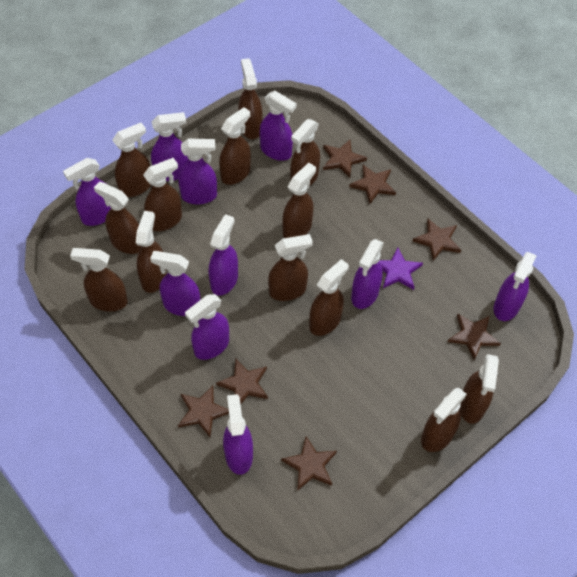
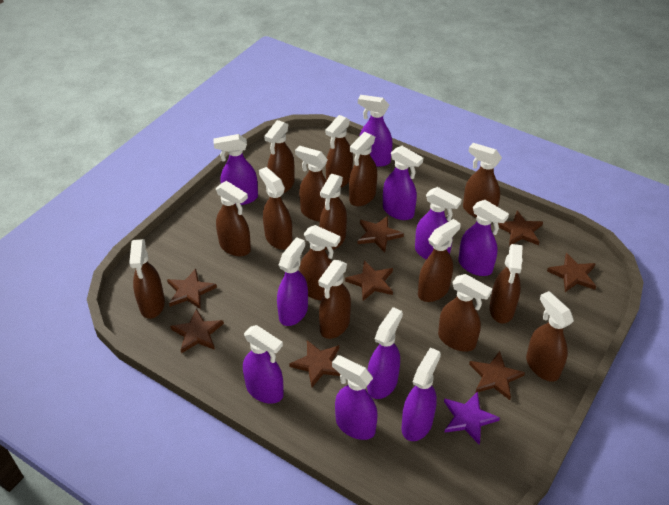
brown spray bottle: [70,248,128,311] [94,182,141,254] [112,123,151,197] [136,211,167,293] [143,158,182,231] [219,107,251,185] [238,58,262,139] [268,234,313,301] [282,163,316,238] [290,119,320,185] [309,259,349,336] [421,388,467,452] [460,354,499,424] = 13 -> [129,239,165,319] [216,181,251,256] [259,167,292,250] [264,120,295,193] [295,146,328,222] [299,225,341,301] [318,260,351,339] [319,174,347,250] [325,115,353,188] [349,132,377,206] [418,219,460,302] [438,274,492,351] [463,143,502,218] [489,244,523,323] [526,291,574,382] = 15
brown star: [178,385,229,437] [216,358,268,404] [281,437,337,491] [323,140,367,178] [349,165,396,204] [413,219,461,261] [448,314,501,360] = 7 -> [167,269,217,309] [170,309,224,353] [289,340,340,387] [345,260,393,301] [358,216,404,253] [469,351,525,400] [498,211,543,246] [547,253,596,292] = 8

